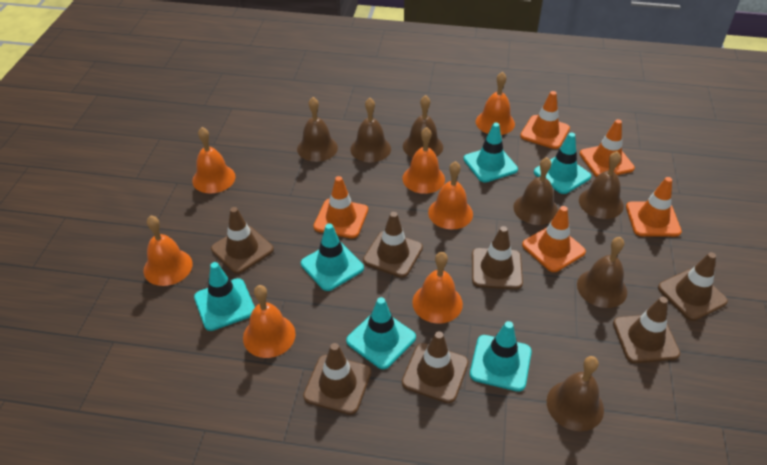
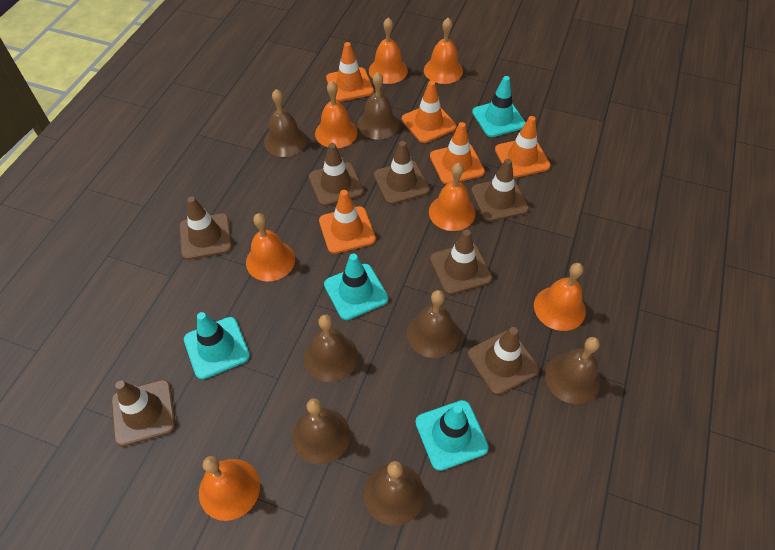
turquoise traffic cone: [194,262,255,331] [301,223,364,291] [346,297,416,369] [463,123,518,183] [470,321,532,392] [534,133,591,194] = 6 -> [184,312,250,379] [324,254,388,320] [415,400,489,471] [472,76,526,137] = 4

